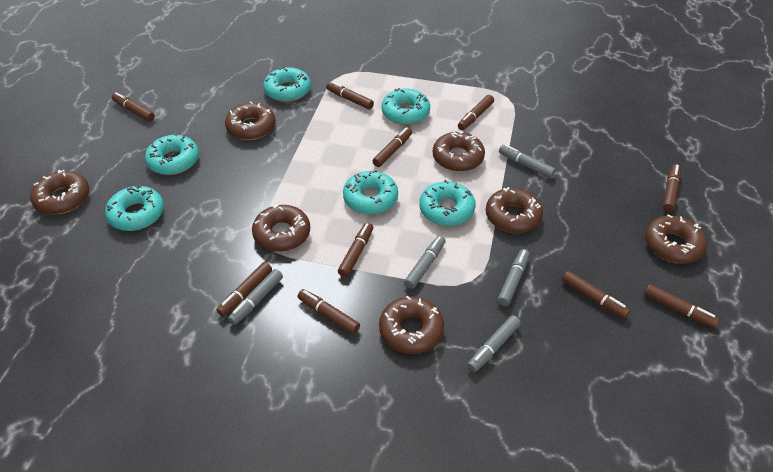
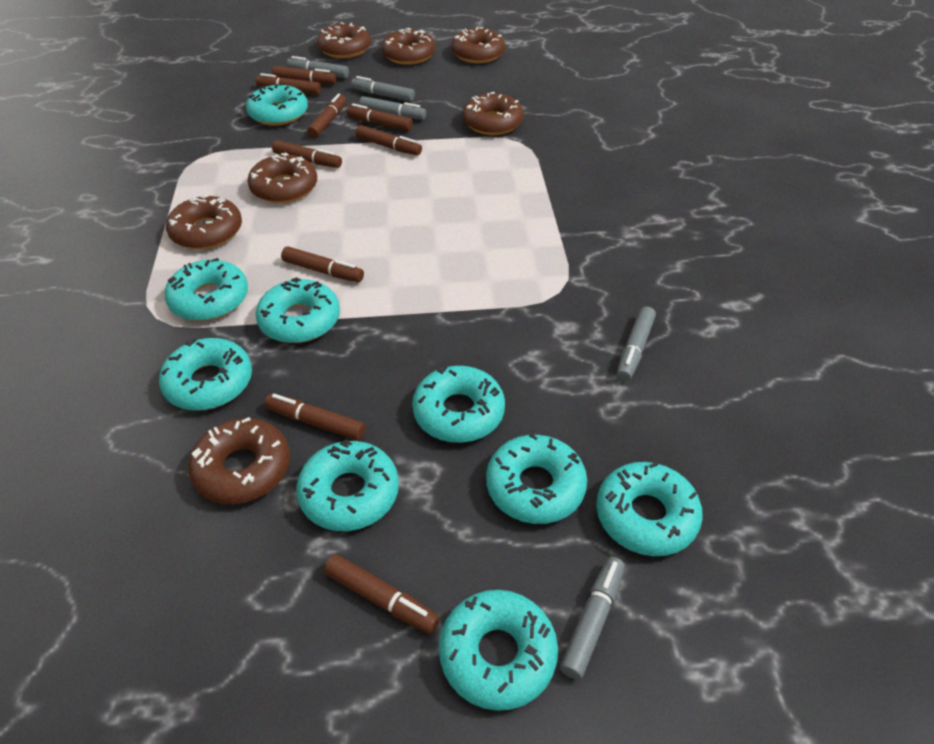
brown marker: [112,92,155,121] [217,262,272,317] [298,289,360,334] [326,81,374,109] [338,222,373,277] [373,127,412,167] [458,95,494,130] [562,271,630,319] [644,284,719,328] [663,164,681,212] = 10 -> [256,73,321,95] [265,394,365,441] [272,66,336,84] [272,140,342,168] [281,247,364,282] [307,93,346,138] [324,554,439,634] [346,103,413,131] [356,125,422,156] = 9
turquoise donut: [105,185,164,231] [145,133,199,175] [263,67,311,102] [343,170,398,214] [381,88,430,125] [419,180,476,226] = 6 -> [159,338,252,411] [164,258,248,321] [246,83,308,126] [256,277,340,343] [296,440,399,531] [412,366,505,443] [439,590,558,711] [486,433,587,524] [596,462,703,556] = 9

